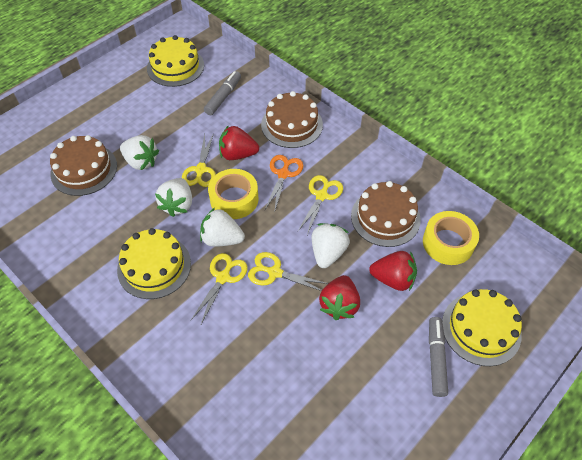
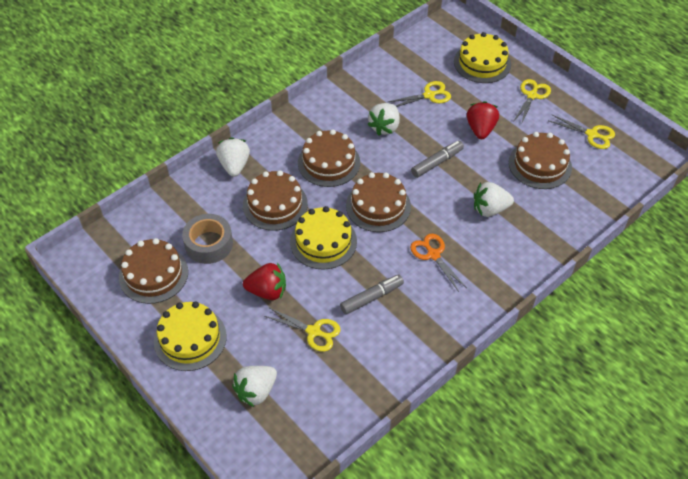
brown cake: [50,135,117,196] [261,91,323,148] [351,181,421,247] = 3 -> [119,238,188,304] [243,170,308,231] [298,129,360,187] [346,172,411,232] [509,132,572,189] = 5
grey tape: none = 0 -> [182,214,233,264] = 1
red strawberry: [219,125,259,160] [319,275,360,320] [369,251,417,291] = 3 -> [243,263,286,300] [467,101,499,139] = 2
yellow tape: [208,169,258,219] [423,211,479,265] = 2 -> none = 0

